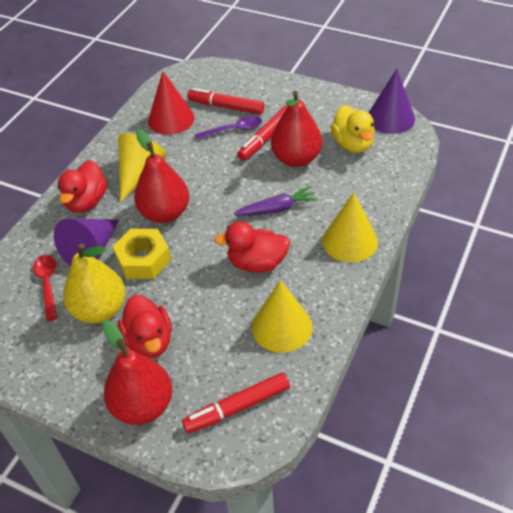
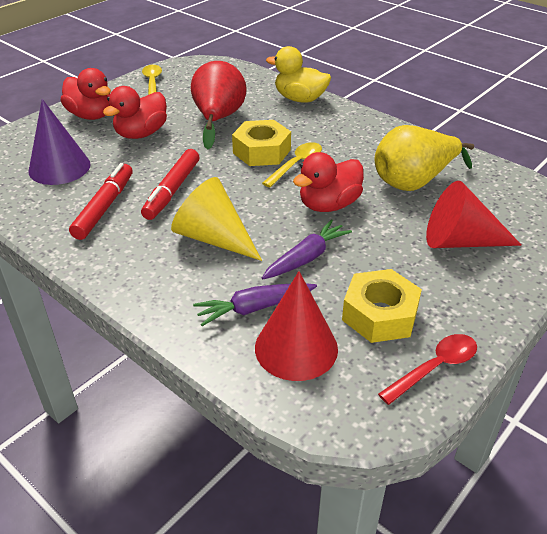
purple carrot: [234,186,318,216] = 1 -> [193,283,317,326] [262,219,352,279] = 2
purple cone: [54,219,119,266] [368,69,415,134] = 2 -> [29,99,91,185] = 1
purple spoon: [195,116,262,140] = 1 -> none = 0
red cone: [148,71,195,135] = 1 -> [255,271,338,381] [426,181,522,248] = 2
red marker: [182,373,290,433] [187,88,264,114] [237,106,287,161] = 3 -> [69,163,133,240] [141,149,200,220] = 2
red pear: [102,320,172,425] [134,129,189,223] [271,91,322,167] = 3 -> [191,61,247,150] = 1
yellow cone: [118,133,166,203] [252,280,312,353] [322,193,378,263] = 3 -> [171,177,262,261] = 1
yellow nut: [112,229,171,279] = 1 -> [232,120,291,166] [342,269,422,343] = 2
yellow spoon: none = 0 -> [142,65,162,95] [262,142,322,187] = 2

